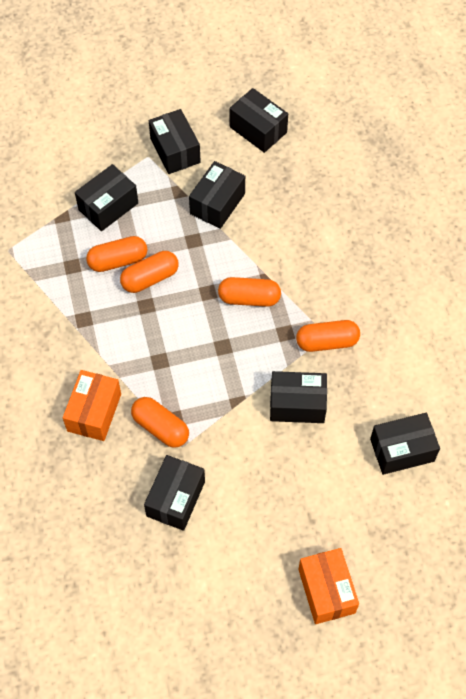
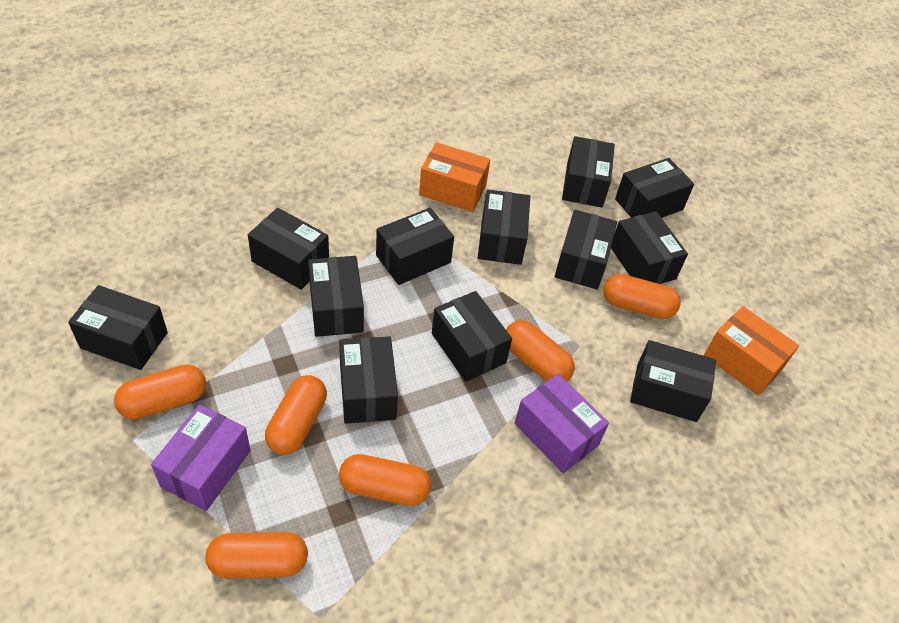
black box: [75,164,138,231] [144,455,205,531] [149,109,201,174] [189,161,245,229] [230,88,288,153] [270,371,327,423] [370,413,440,475] = 7 -> [68,285,168,370] [248,208,329,290] [308,256,364,337] [339,336,398,424] [376,208,454,285] [432,291,512,382] [478,189,530,265] [555,210,617,289] [562,136,615,207] [611,211,688,284] [615,158,694,218] [630,340,716,422] = 12
orange capsule: [86,236,147,272] [120,251,179,293] [131,397,189,448] [218,277,281,307] [296,320,360,352] = 5 -> [114,364,206,419] [205,532,308,578] [265,375,327,455] [339,454,431,506] [506,320,575,381] [603,274,681,319] = 6
purple box: none = 0 -> [151,404,251,511] [515,374,609,473] = 2

